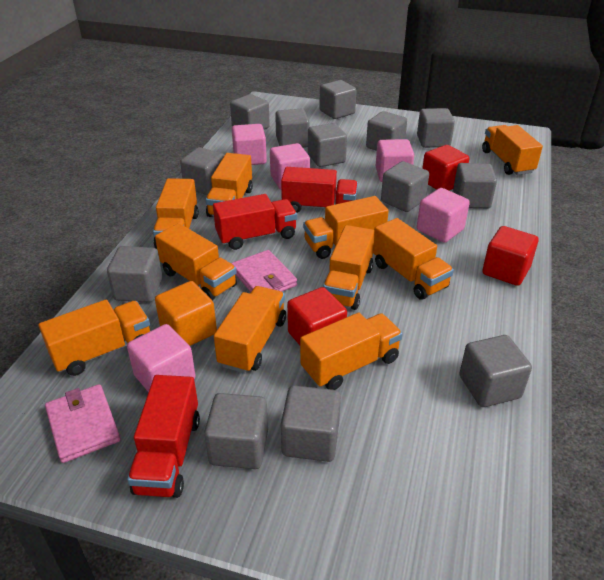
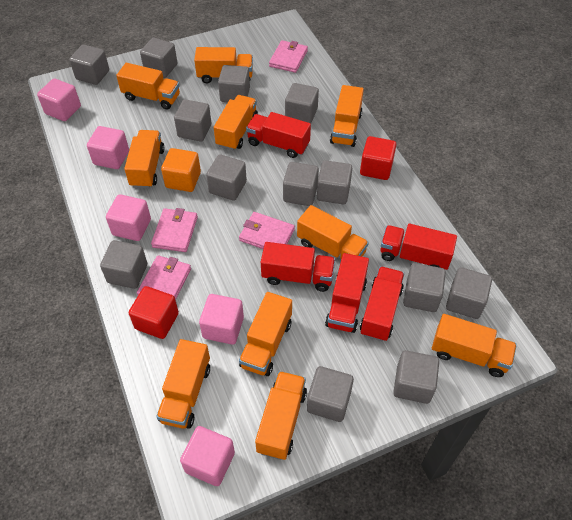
pink wallet: [45,384,120,463] [231,250,297,292] = 2 -> [137,255,191,300] [151,208,198,252] [239,212,295,249] [269,40,308,73] = 4
red cube: [287,287,347,345] [422,145,469,190] [482,226,538,286] = 3 -> [129,286,179,339] [360,136,396,180] = 2
red truck: [127,375,200,498] [213,194,297,250] [281,167,358,213] = 3 -> [246,112,311,158] [261,242,335,292] [325,253,369,333] [360,266,404,341] [380,224,457,270] = 5

